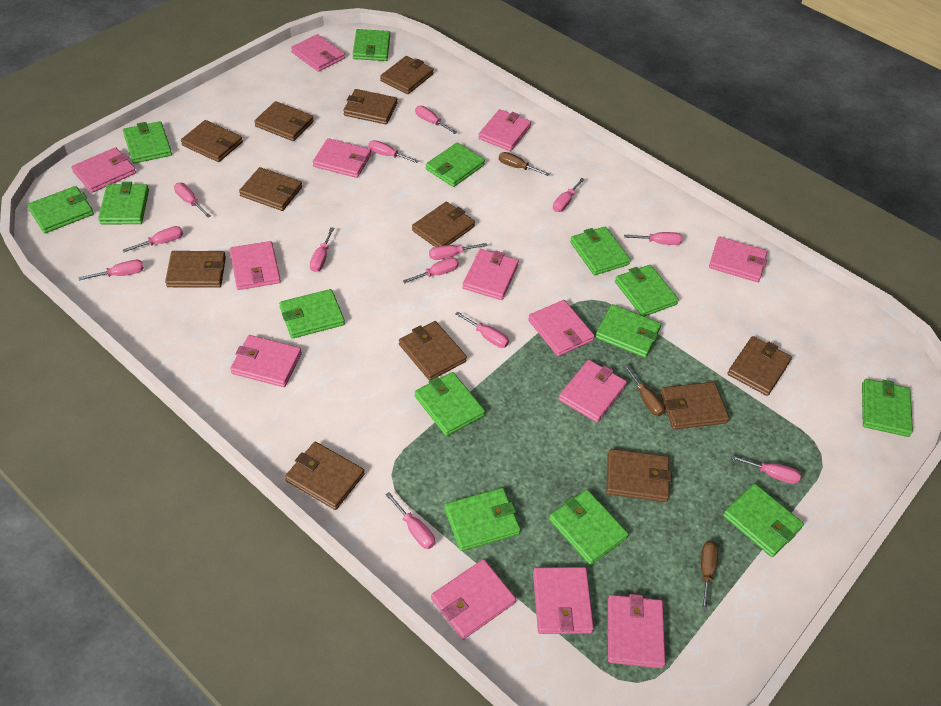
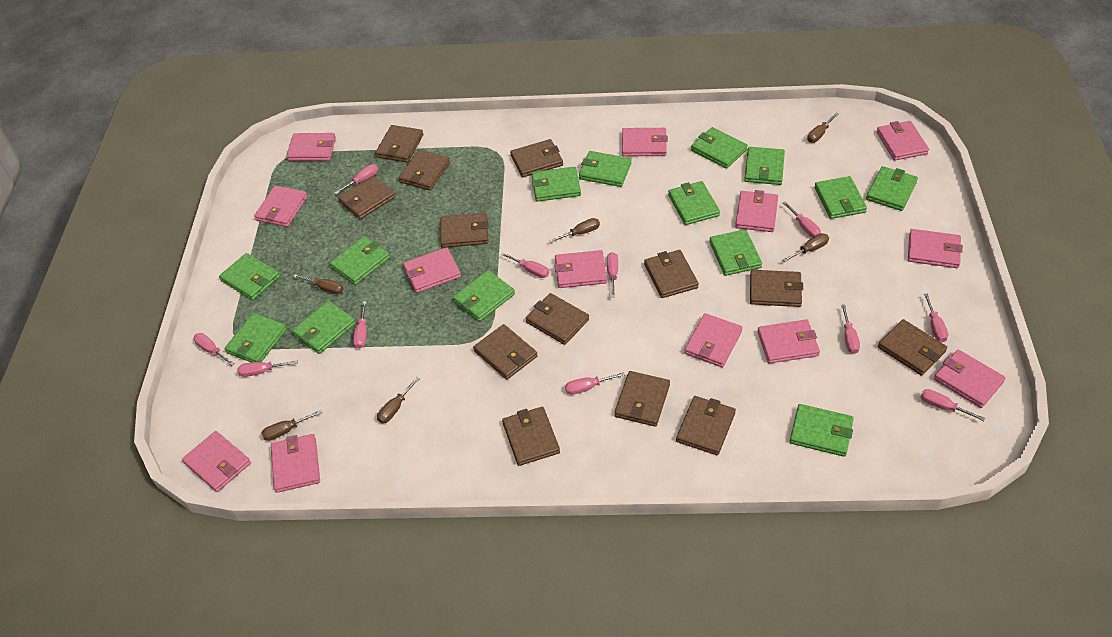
brown screwdriver: [499,152,549,176] [623,364,665,416] [701,541,718,612] = 3 -> [261,410,322,441] [293,274,344,294] [377,377,420,423] [549,218,600,243] [783,233,829,262] [807,113,839,143] = 6
brown wallet: [165,251,226,288] [181,120,243,162] [239,167,302,211] [254,101,314,141] [285,442,365,510] [343,89,397,124] [380,56,434,94] [399,321,467,380] [412,202,475,247] [606,449,672,502] [660,382,729,429] [727,336,792,396] = 12 -> [338,175,395,219] [375,125,423,163] [399,150,450,191] [440,212,488,248] [473,324,537,380] [502,407,560,466] [510,139,563,177] [526,293,589,345] [614,371,670,427] [644,250,699,298] [676,396,736,455] [750,270,803,307] [878,319,947,376] = 13
pink screwdriver: [78,260,144,280] [123,226,183,252] [174,183,211,218] [310,227,334,272] [368,140,419,163] [385,492,435,549] [403,257,459,284] [415,106,457,134] [429,243,487,260] [455,311,509,348] [553,178,585,212] [624,232,682,245] [730,455,801,484] = 13 -> [193,333,235,366] [237,360,298,377] [334,164,378,194] [353,301,367,349] [501,252,549,278] [565,372,625,395] [607,252,618,297] [783,201,821,237] [841,304,860,354] [921,389,985,421] [924,294,948,342] = 11

